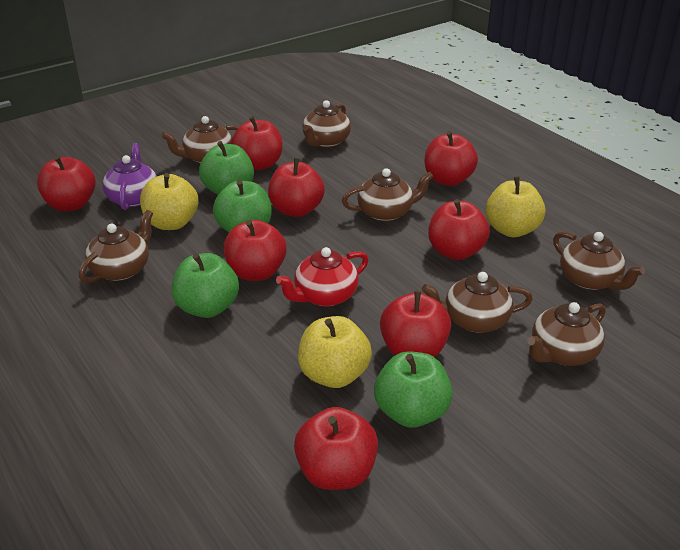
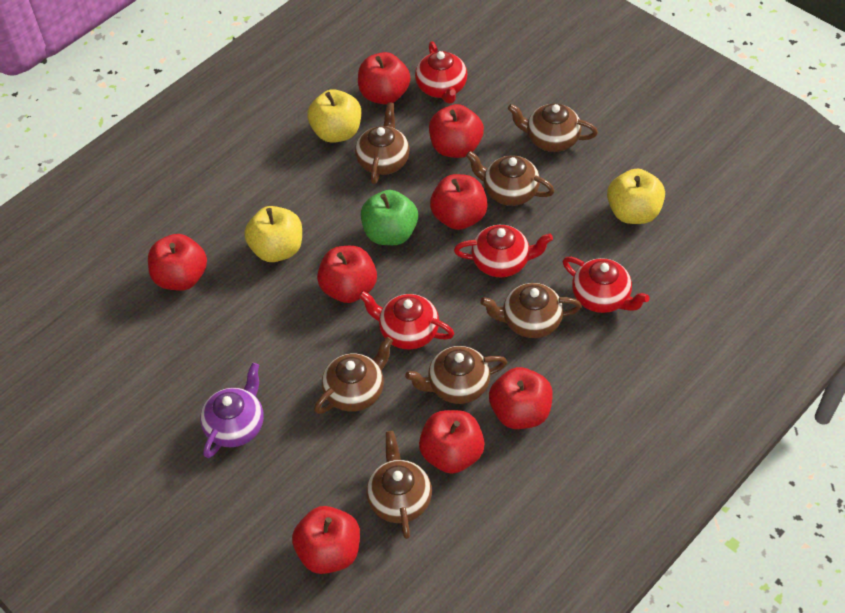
green apple: [171,253,239,318] [199,141,254,195] [213,180,272,232] [374,352,453,428] = 4 -> [361,190,418,245] = 1
red teapot: [276,247,369,307] = 1 -> [359,291,454,349] [415,41,467,104] [454,225,553,278] [563,257,650,313] = 4

